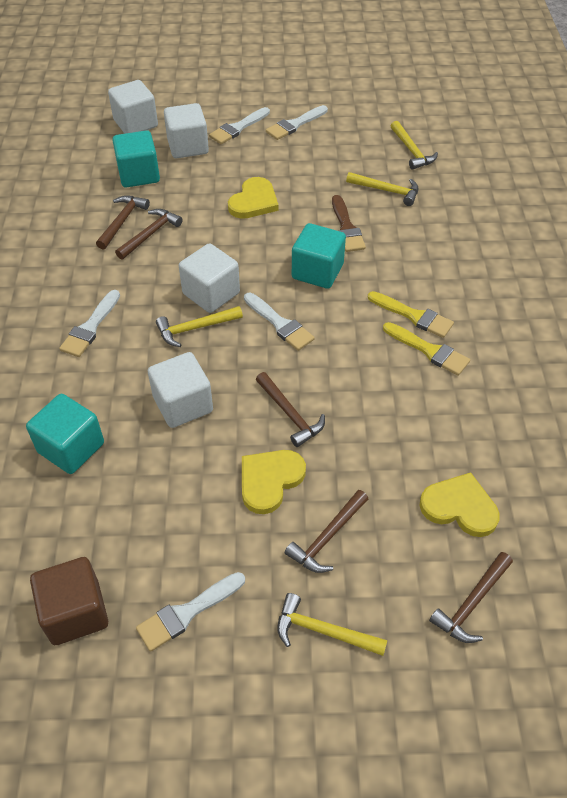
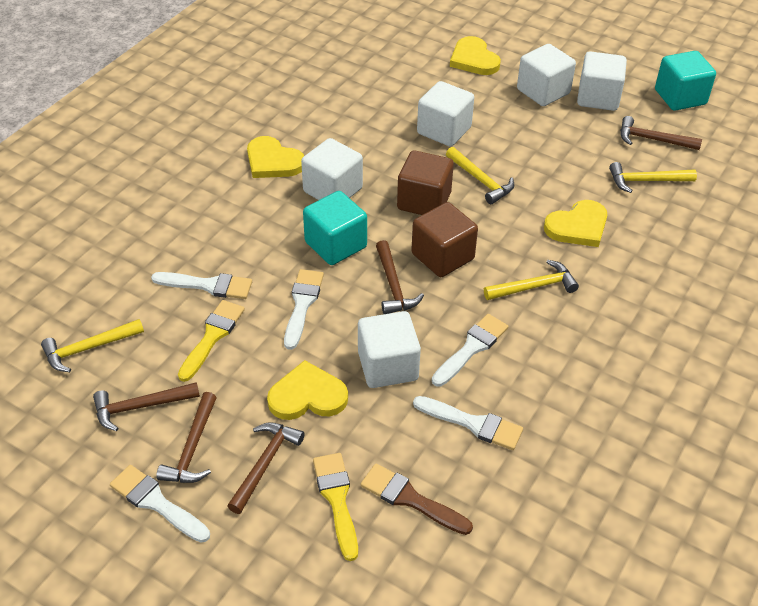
brown cube: [30,557,108,645] = 1 -> [397,150,454,215] [411,202,478,277] = 2
turquoise cube: [26,394,104,474] [112,130,160,188] [292,223,346,289] = 3 -> [303,191,367,265] [655,51,716,111] = 2
white cube: [108,80,158,134] [148,352,213,428] [164,103,209,159] [179,243,240,313] = 4 -> [301,138,363,200] [358,311,421,388] [417,81,474,146] [517,44,576,106] [577,51,627,111] = 5
yellow heart: [228,177,279,219] [242,450,306,514] [419,472,500,537] = 3 -> [247,136,304,178] [267,360,348,420] [450,36,501,75] [544,200,607,247] = 4

